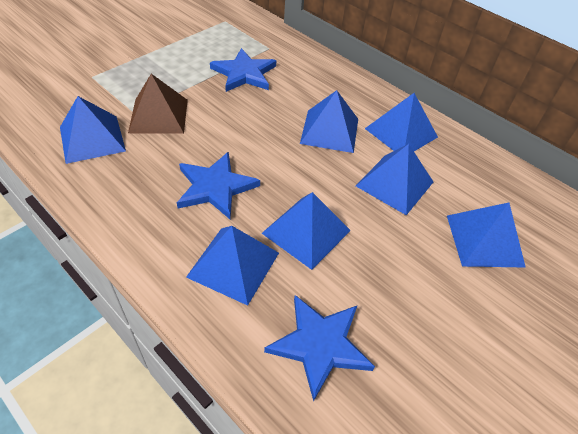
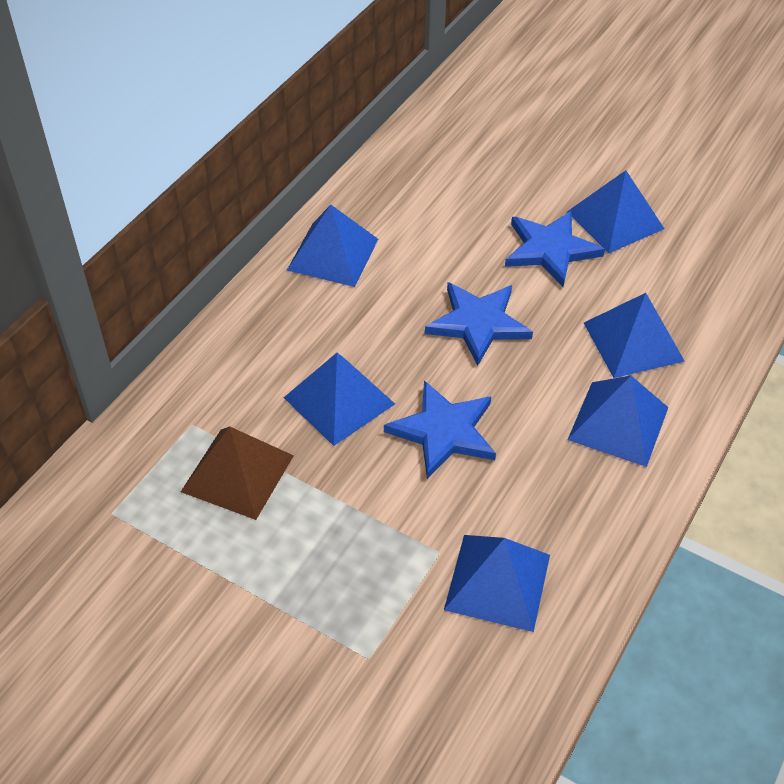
blue pyramid: [60,96,126,164] [186,226,279,306] [262,192,351,270] [300,90,358,153] [356,144,433,215] [365,93,438,151] [447,202,526,268] = 7 -> [284,353,395,446] [287,205,378,287] [444,535,550,632] [567,170,664,253] [568,376,669,467] [584,293,685,378] = 6

